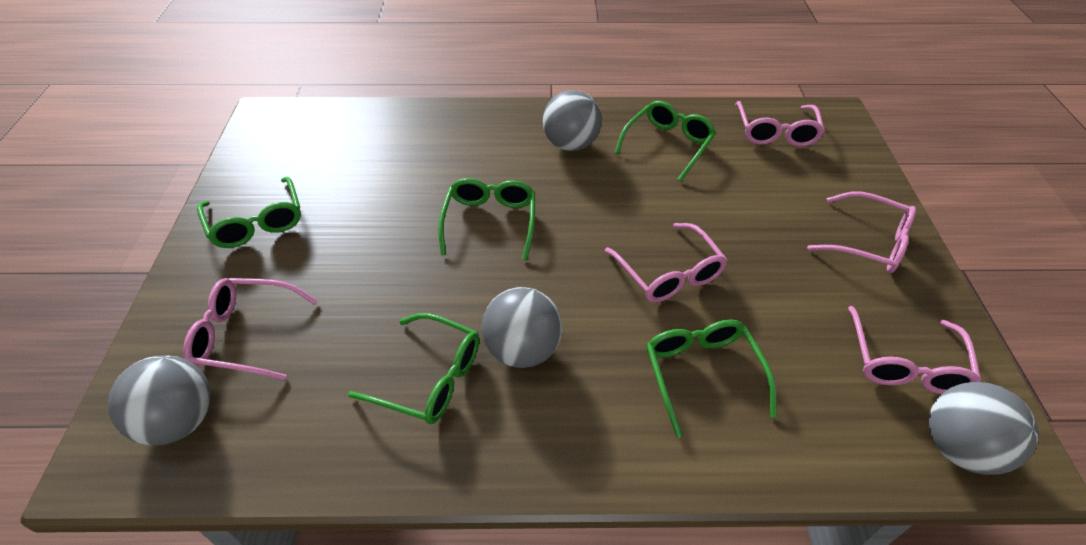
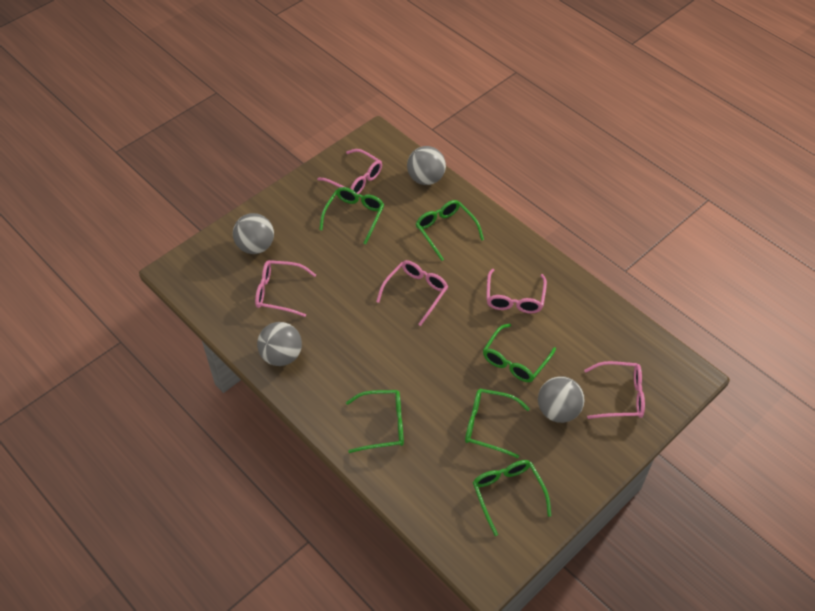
green glasses: [197,177,301,248] [348,313,480,424] [438,178,535,260] [615,101,716,182] [646,319,777,438] = 5 -> [319,187,384,244] [346,390,404,453] [416,200,484,261] [465,389,530,458] [473,460,552,536] [483,323,556,382] = 6

